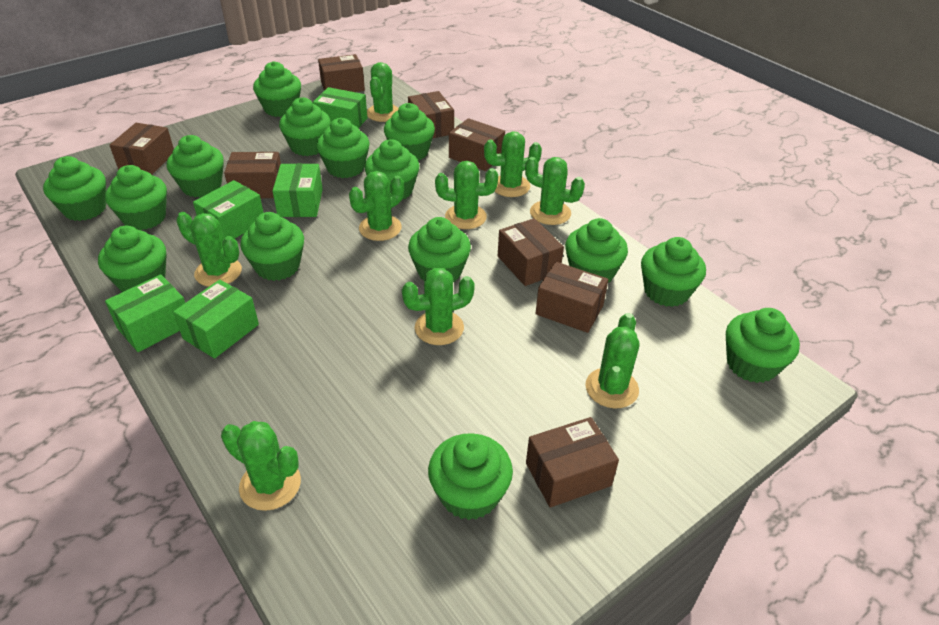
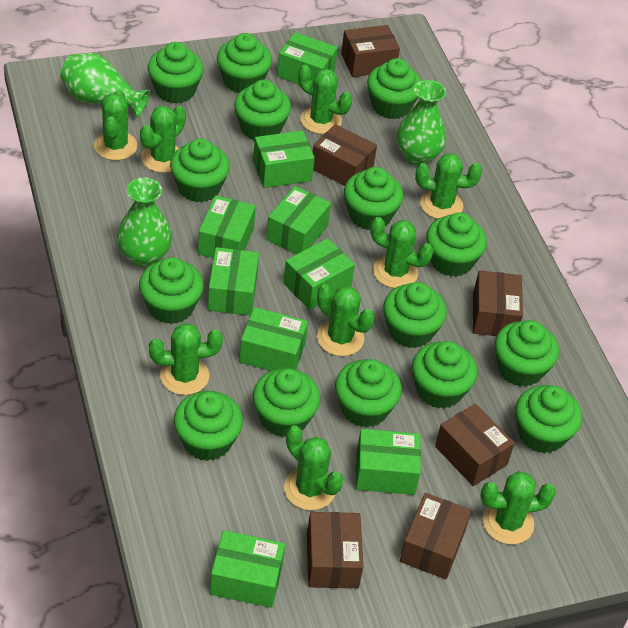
brown box: [110,123,174,175] [224,152,281,198] [318,54,365,92] [408,91,454,138] [449,118,505,171] [498,218,564,286] [526,417,619,507] [535,262,608,333] = 8 -> [307,512,363,588] [313,124,377,186] [341,25,400,77] [400,493,471,579] [435,404,515,486] [473,271,523,336] = 6
green box: [105,274,185,352] [173,280,259,359] [193,180,264,239] [272,163,323,217] [313,87,367,128] = 5 -> [198,195,256,259] [208,247,259,316] [210,530,285,608] [239,307,308,371] [253,131,315,188] [266,186,331,254] [277,32,338,84] [283,238,355,310] [355,429,421,495] = 9
green vase: none = 0 -> [60,53,150,118] [117,178,172,267] [396,80,447,165] = 3

